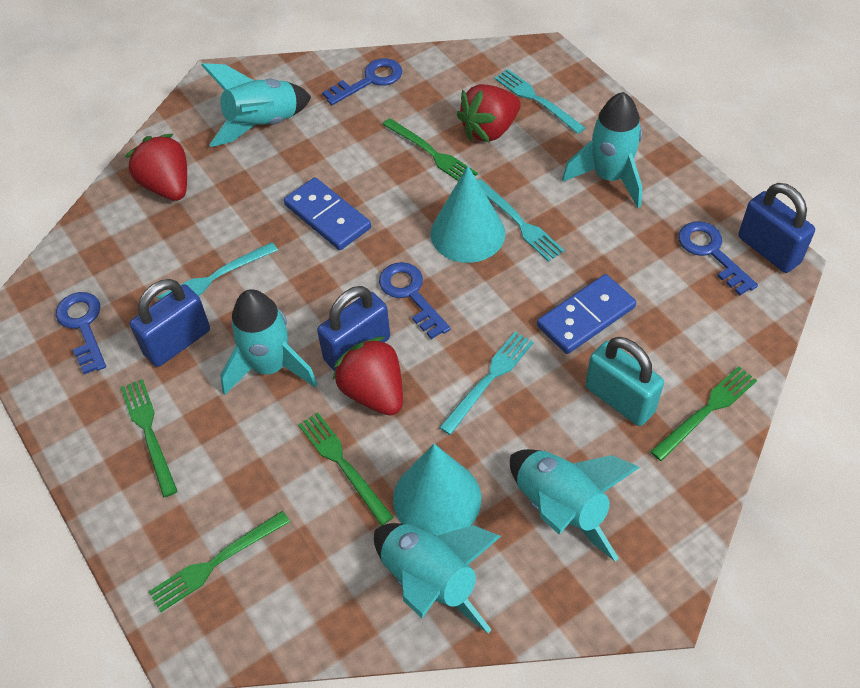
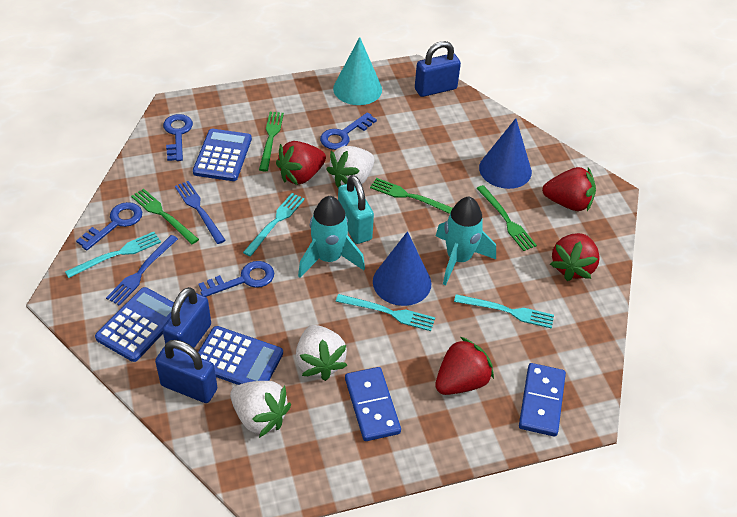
blue calculator: none = 0 -> [95,287,174,362] [193,129,252,181] [198,326,283,385] = 3
blue cone: none = 0 -> [373,232,431,306] [479,118,532,189] = 2
blue fork: none = 0 -> [106,235,178,306] [175,181,226,244] = 2
green fork: [121,379,178,497] [149,511,290,612] [298,412,393,526] [383,118,478,181] [650,366,757,461] = 5 -> [131,189,199,244] [259,112,284,171] [370,178,453,214] [476,185,537,251] = 4
red strawberry: [125,134,187,201] [332,336,403,416] [457,84,521,143] = 3 -> [276,141,326,185] [435,337,494,395] [542,167,596,211] [550,233,600,281] = 4
turquoise cone: [393,444,481,536] [431,166,506,263] = 2 -> [333,37,382,105] = 1
turquoise rocket: [201,63,311,147] [220,289,317,395] [374,523,501,633] [510,449,640,561] [562,92,642,208] = 5 -> [298,196,365,278] [436,196,496,285] = 2
white strawberry: none = 0 -> [230,381,291,438] [296,325,348,381] [326,146,374,188] = 3

